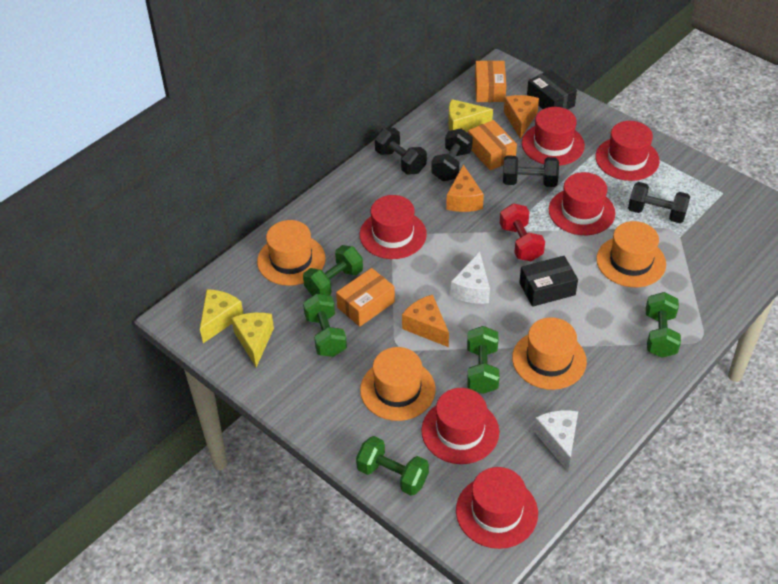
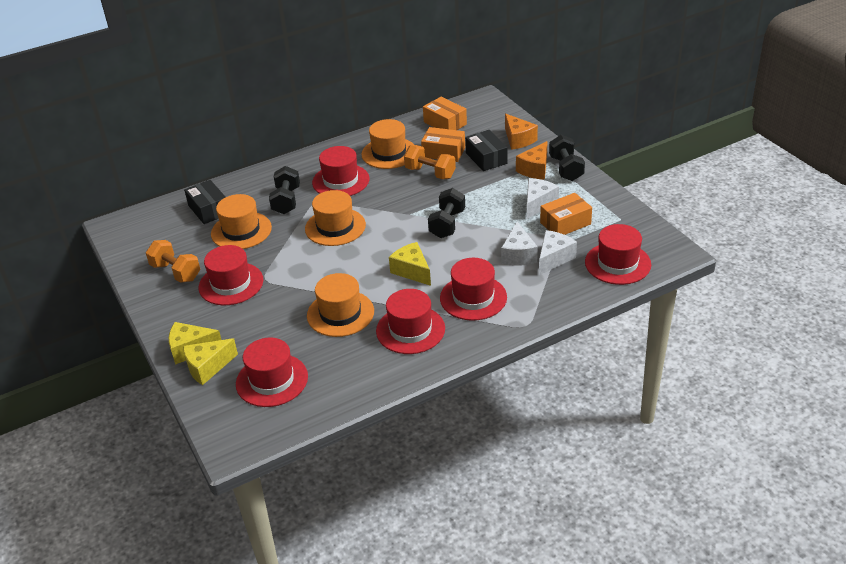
black dumbbell: [375,128,427,175] [431,128,473,181] [503,155,559,187] [628,182,690,223] = 4 -> [269,166,300,214] [428,188,465,238] [549,135,585,181] = 3
green dumbbell: [303,245,363,296] [303,294,347,357] [356,436,429,496] [467,326,499,394] [646,292,681,358] = 5 -> none = 0
orange cheese: [402,295,449,347] [446,164,484,212] [504,95,539,139] = 3 -> [505,113,538,150] [516,141,547,180] = 2
orange dumbbell: none = 0 -> [146,240,200,283] [404,145,456,179] = 2
red dumbbell: [500,204,545,261] = 1 -> none = 0
white cheese: [451,252,490,304] [534,410,578,471] = 2 -> [501,222,538,266] [527,178,559,219] [539,230,577,275] = 3

